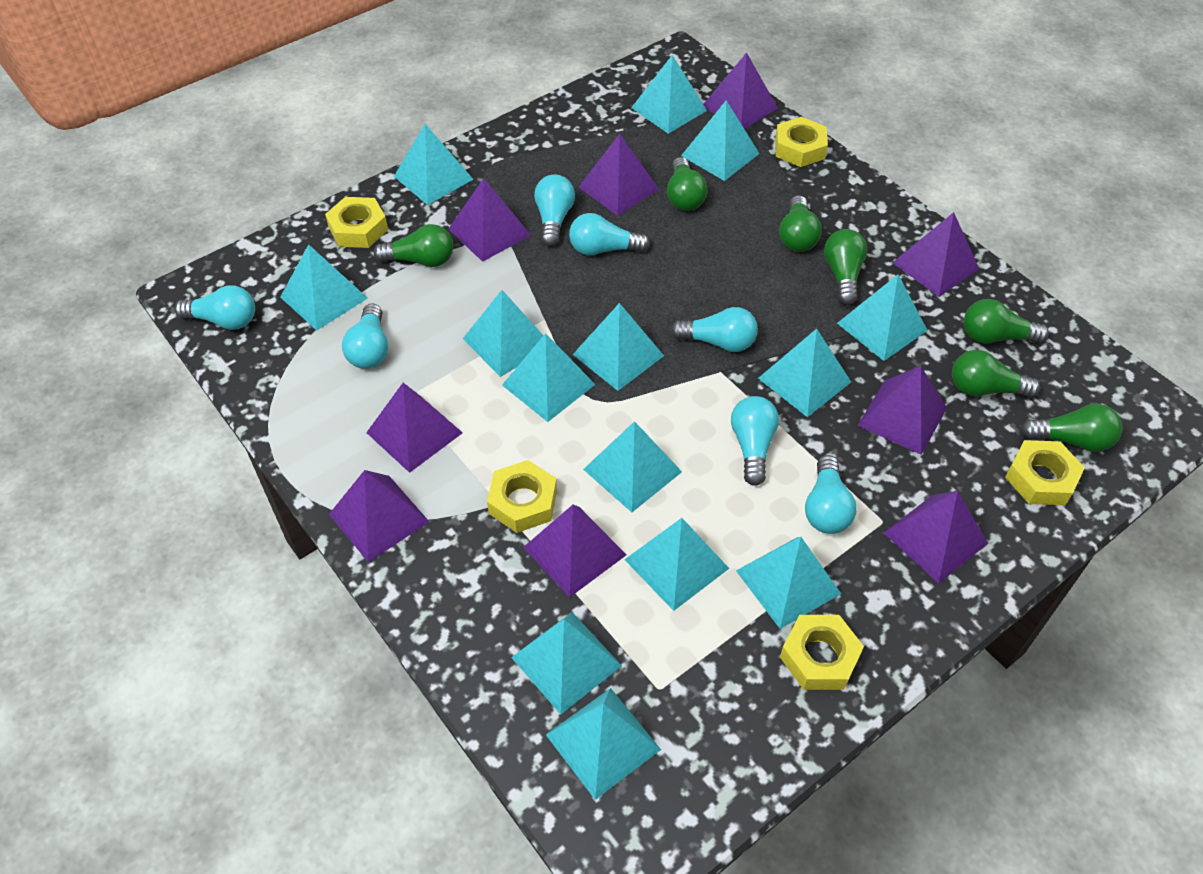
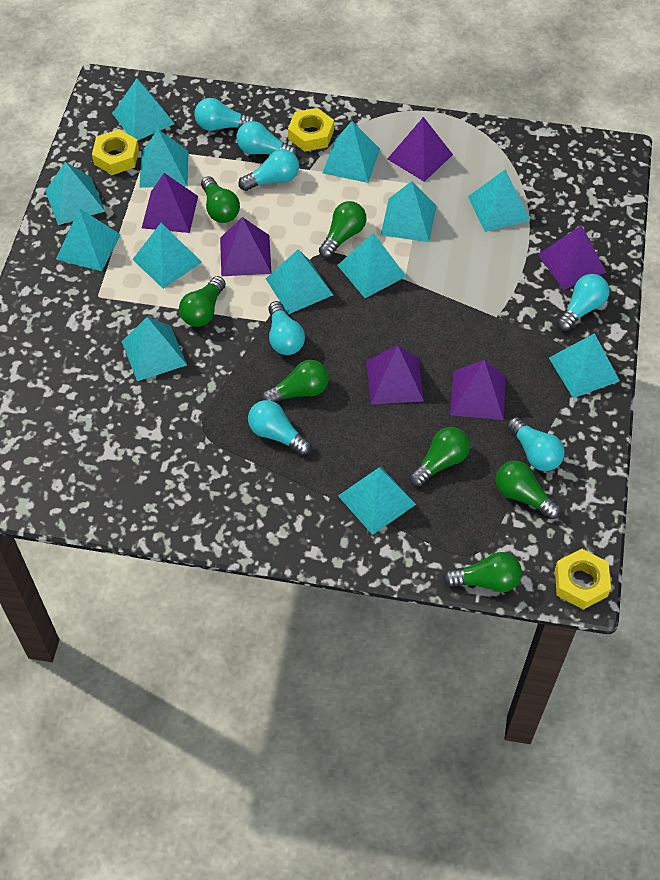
purple pyramid: [329,470,429,562] [366,383,463,473] [449,178,531,262] [523,504,627,597] [579,134,659,216] [703,52,778,129] [857,366,947,455] [884,491,988,584] [892,212,979,297] = 9 -> [142,173,198,233] [220,217,271,276] [367,345,424,404] [387,117,453,182] [450,360,506,420] [538,225,607,290] = 6
turquoise pyramid: [280,244,368,331] [394,124,474,205] [463,290,544,377] [502,333,596,422] [511,612,622,715] [546,688,661,800] [573,303,664,391] [583,421,682,512] [624,518,729,611] [631,55,707,134] [681,100,760,181] [736,537,841,629] [758,329,851,417] [837,275,928,361] = 14 -> [45,162,105,225] [56,208,121,271] [112,78,175,141] [122,317,187,381] [132,223,202,289] [139,129,189,188] [266,249,333,314] [323,121,380,183] [337,233,407,298] [338,467,416,535] [381,181,437,242] [468,169,531,232] [549,333,620,398] = 13
yellow nut: [325,197,388,248] [487,460,557,533] [775,117,828,167] [780,615,864,690] [1005,440,1085,505] = 5 -> [92,129,139,175] [288,108,334,152] [555,549,611,610] = 3

